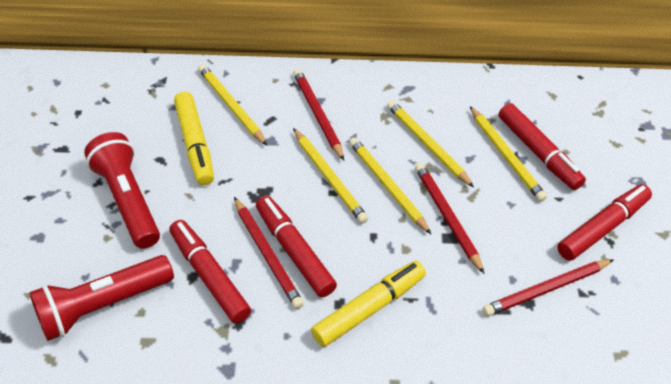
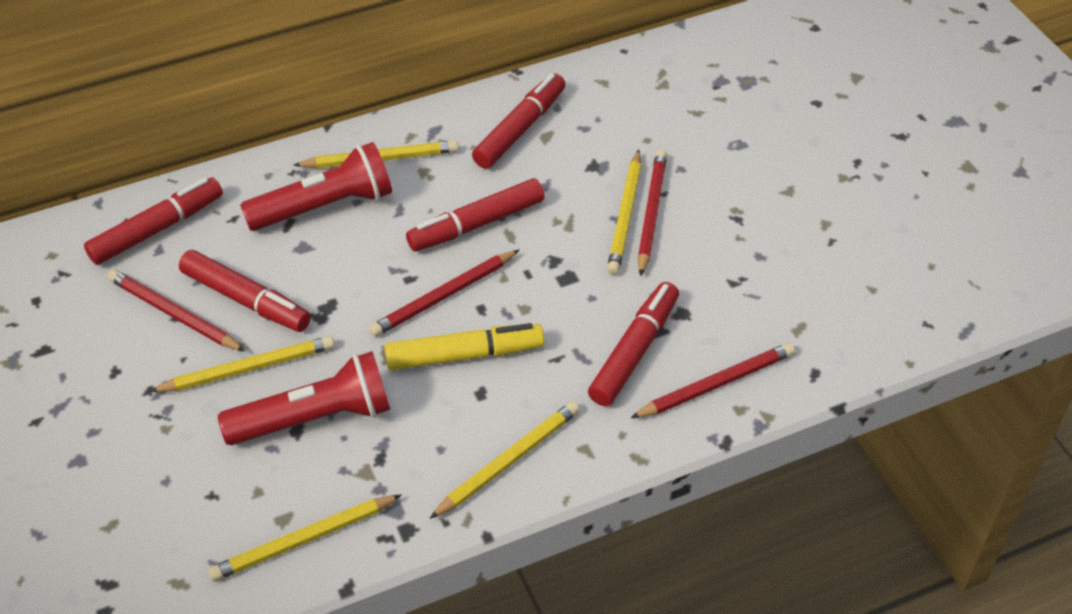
red marker: [169,220,251,323] [256,196,337,297] [499,103,586,190] [557,184,652,261] = 4 -> [84,177,223,265] [179,250,311,332] [406,178,544,251] [472,73,566,169] [588,282,679,406] = 5
yellow marker: [174,92,214,185] [311,261,426,347] = 2 -> [384,323,544,370] = 1

